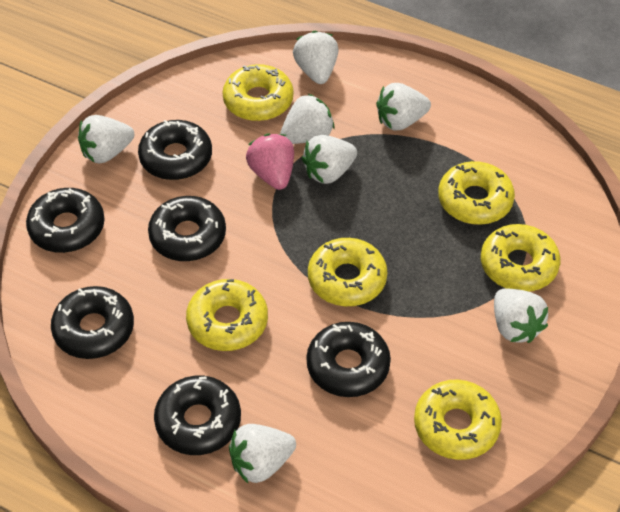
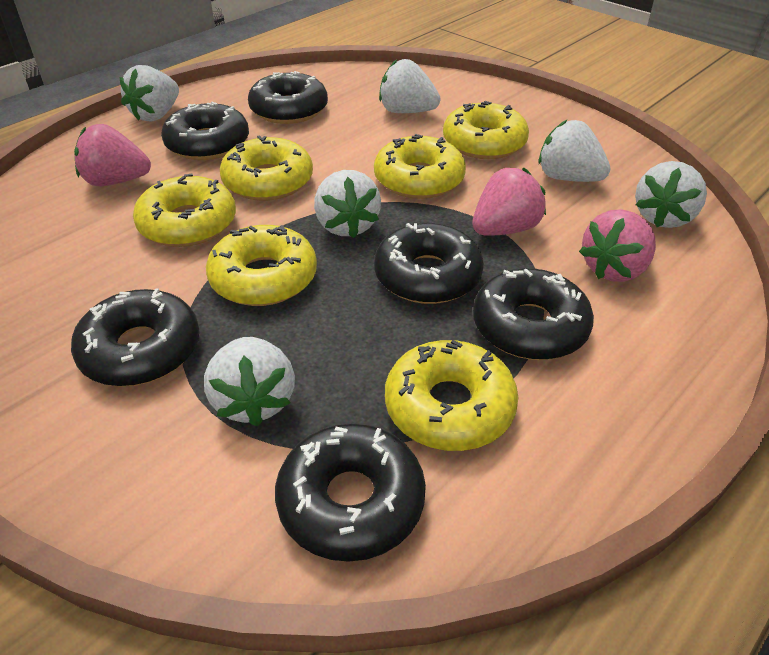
pink strawberry: [246,133,294,190] = 1 -> [74,124,151,186] [472,168,546,236] [579,209,656,282] = 3
white strawberry: [78,115,134,164] [229,424,296,483] [280,94,335,144] [293,31,338,84] [302,135,357,184] [376,83,431,131] [494,289,548,343] = 7 -> [120,65,179,122] [204,337,295,426] [314,170,381,238] [379,59,440,113] [539,120,611,182] [635,161,707,228] = 6

